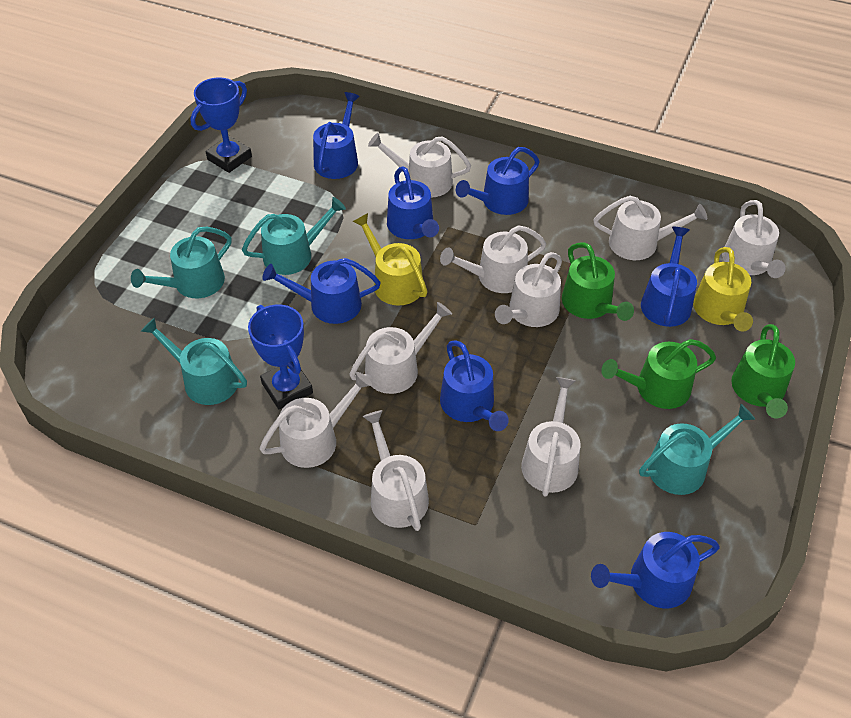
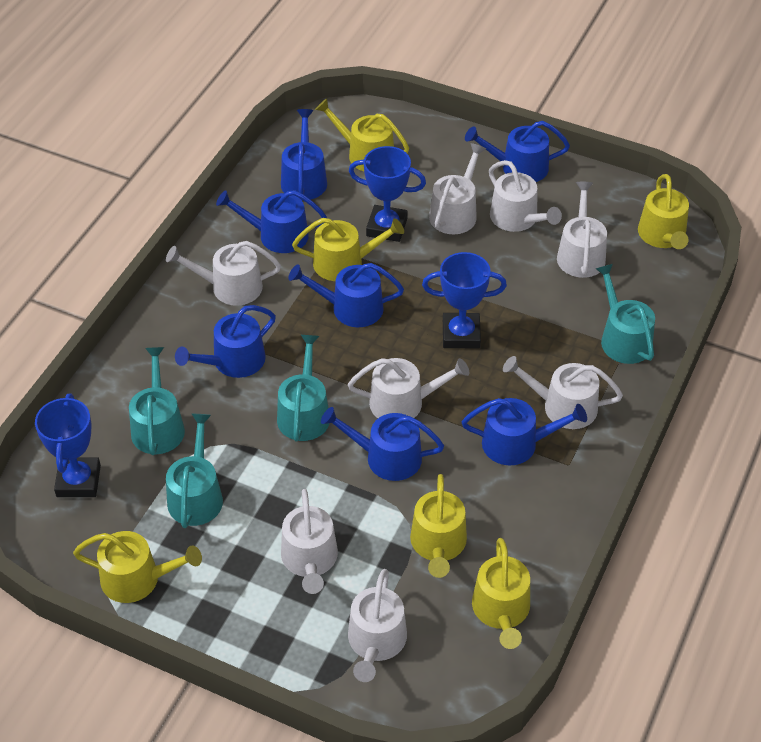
blue trophy: [190,77,252,173] [248,305,313,409] = 2 -> [35,394,101,497] [349,146,426,242] [422,252,507,348] = 3
green watering can: [562,242,634,321] [601,339,716,409] [731,324,795,418] = 3 -> none = 0
white watering can: [260,372,372,468] [350,302,452,394] [362,410,429,531] [368,133,471,198] [440,225,546,293] [495,252,562,327] [521,377,580,497] [593,196,707,260] [722,200,786,278] = 9 -> [166,241,281,306] [281,489,338,594] [348,358,469,418] [348,569,407,682] [429,143,486,234] [489,160,562,232] [503,356,623,429] [557,182,607,278] = 8
yellow watering can: [353,213,428,306] [693,247,753,332] = 2 -> [73,531,202,603] [292,218,404,281] [315,98,409,171] [410,474,467,578] [472,538,530,649] [638,174,689,249] = 6

